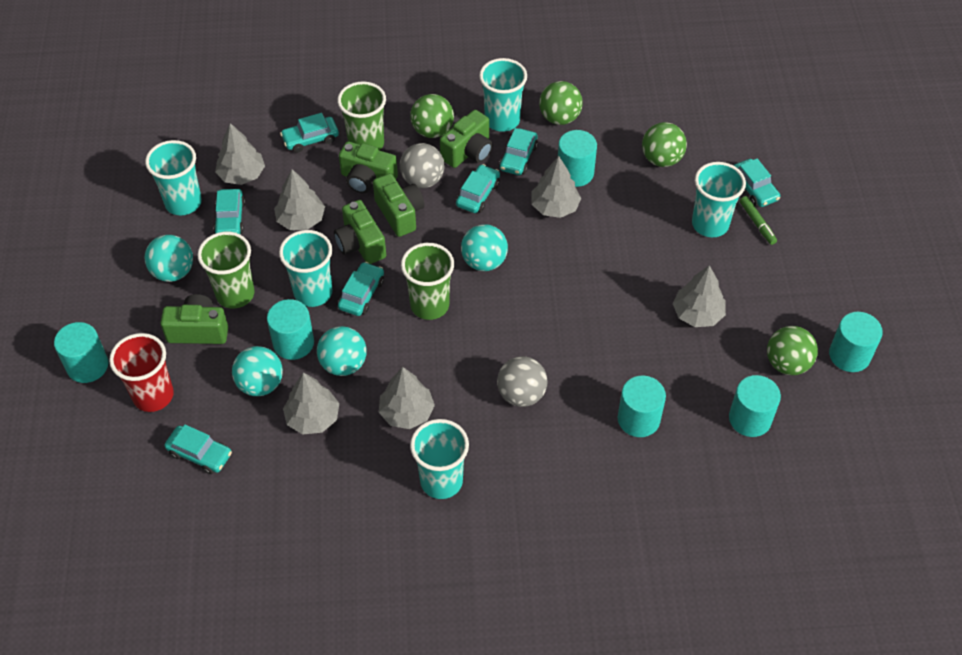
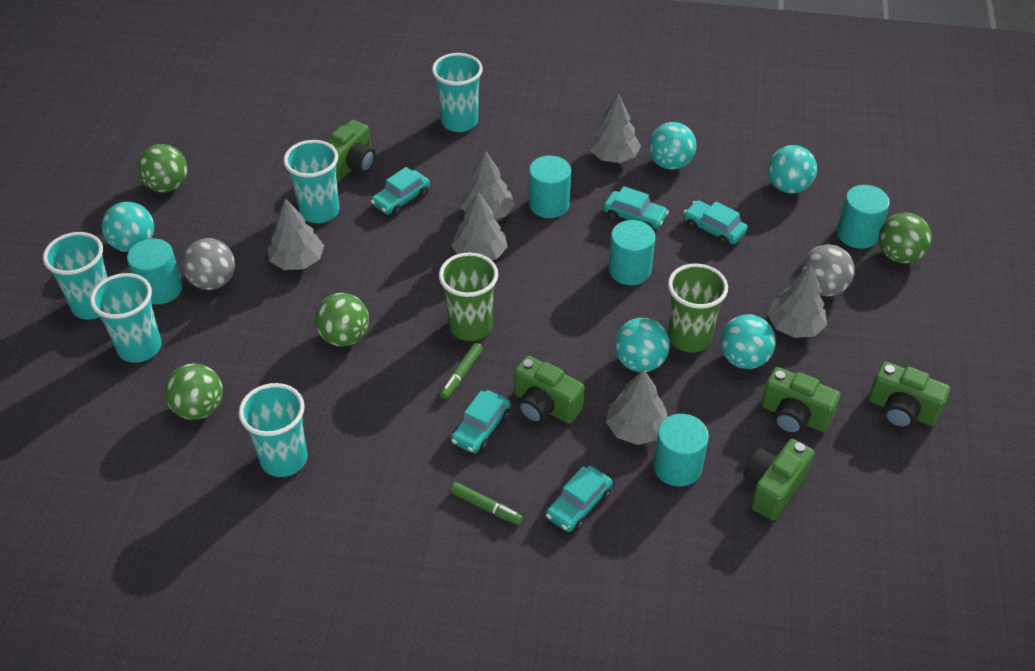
green cup: [198,232,255,309] [337,81,386,150] [401,243,454,320] = 3 -> [439,253,498,341] [668,263,728,352] = 2
green marker: [740,196,777,245] = 1 -> [440,343,483,399] [450,482,523,525] = 2
red cup: [109,333,174,412] = 1 -> none = 0
turquoise ball: [145,235,193,282] [232,346,283,396] [317,326,367,376] [461,224,508,271] = 4 -> [102,202,154,252] [615,318,670,372] [649,122,696,170] [720,314,776,369] [768,145,817,194] = 5
turquoise car: [164,425,232,474] [213,189,245,234] [280,113,339,153] [338,262,384,316] [456,164,500,213] [499,128,538,175] [733,159,780,207] = 7 -> [371,167,430,216] [451,390,510,453] [546,466,613,532] [603,186,669,229] [683,200,748,246] = 5
turquoise cylinder: [54,322,108,383] [267,299,314,360] [558,130,597,187] [618,376,666,437] [729,375,781,437] [829,312,883,372] = 6 -> [127,239,183,305] [529,156,571,218] [608,220,655,285] [653,414,709,487] [837,185,890,249] = 5

